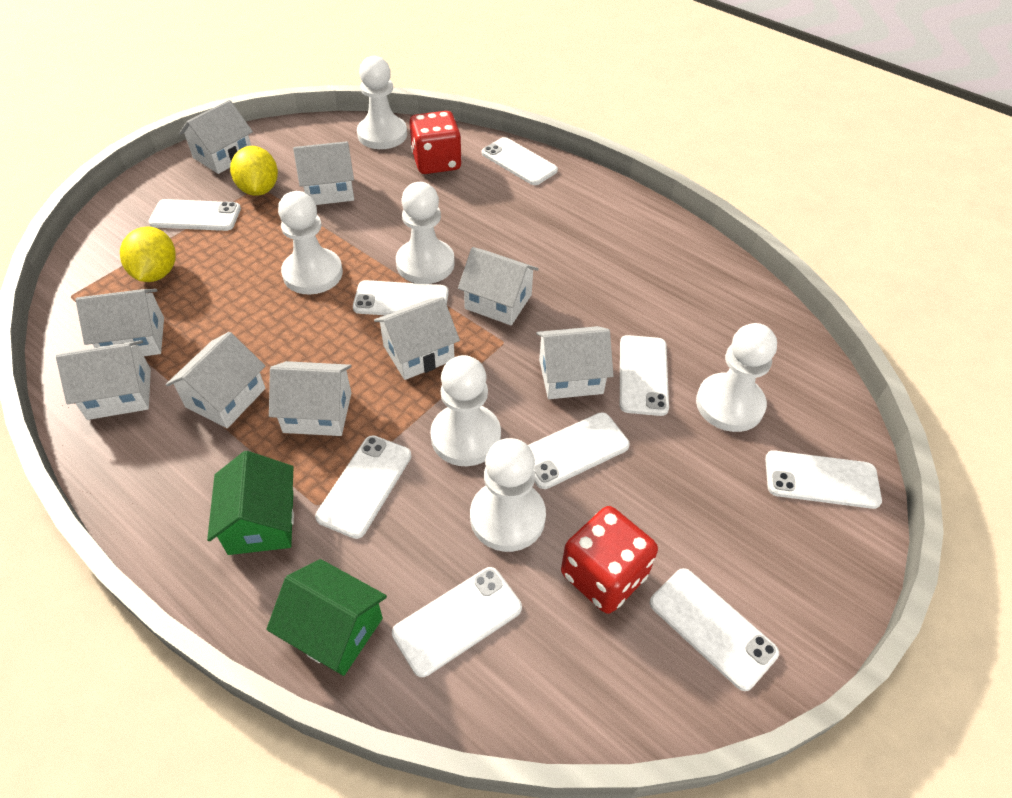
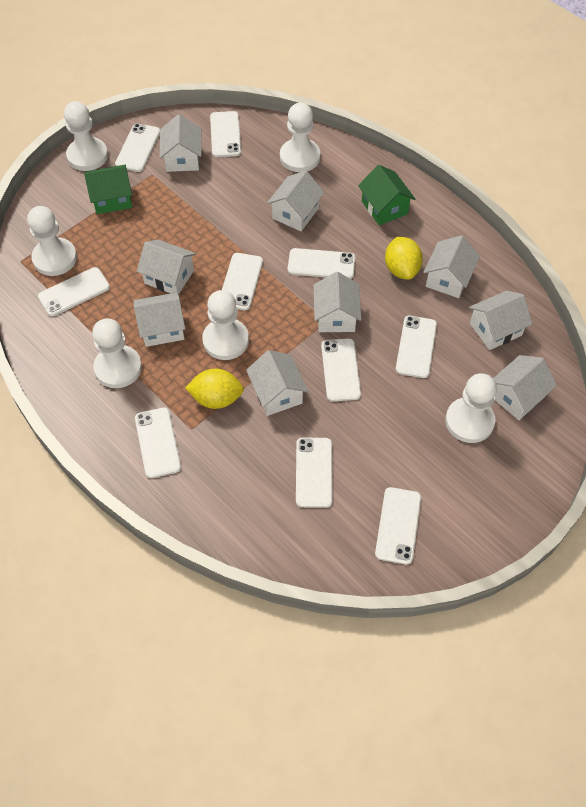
red dice: [409,111,462,174] [561,506,658,614] = 2 -> none = 0
white phone: [148,199,241,231] [315,435,411,539] [353,280,449,315] [392,567,522,677] [482,137,558,185] [528,412,630,489] [620,335,669,416] [650,568,779,691] [765,450,882,509] = 9 -> [38,267,110,317] [115,123,160,172] [135,407,181,478] [210,111,241,157] [222,253,263,310] [288,248,355,279] [296,438,333,508] [321,338,361,401] [375,487,421,565] [396,316,437,378] = 10

